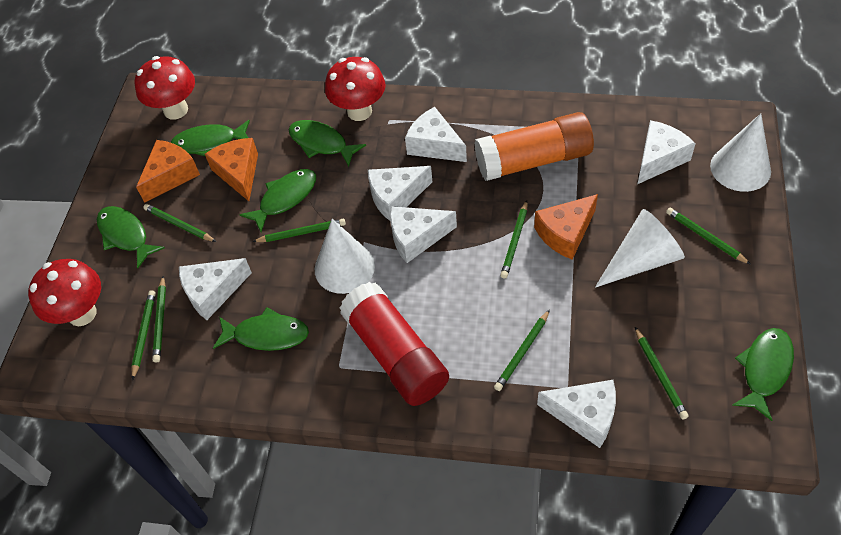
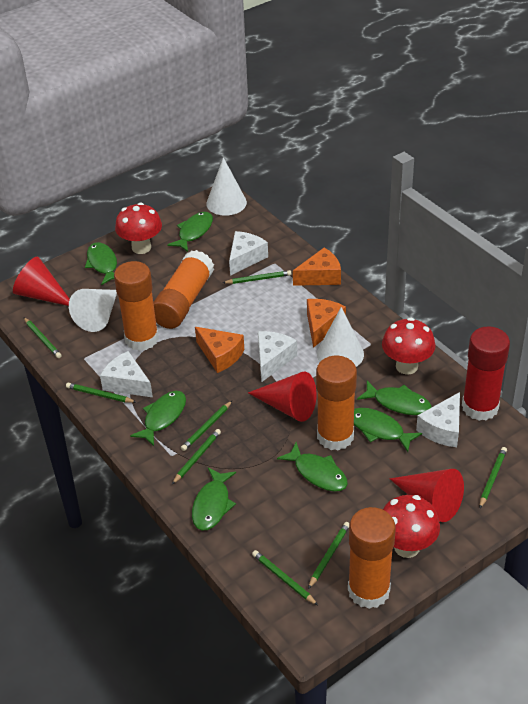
green fish: [97,206,165,268] [171,120,250,156] [213,307,309,351] [239,169,316,232] [288,120,366,167] [732,328,794,421] = 6 -> [85,242,117,285] [130,391,186,446] [167,212,213,252] [192,467,236,531] [277,442,348,491] [354,408,422,452] [357,381,432,415] = 7
orange glue stick: [475,112,594,181] = 1 -> [114,261,159,351] [153,250,214,329] [316,356,357,451] [348,507,396,609] = 4
red cone: none = 0 -> [13,257,70,306] [248,372,317,422] [389,469,464,522] = 3
white cheese: [179,258,252,320] [368,166,432,221] [390,206,457,263] [405,107,467,162] [537,380,616,448] [637,120,696,184] = 6 -> [100,351,153,397] [229,231,268,276] [258,331,297,382] [416,392,460,447] = 4

